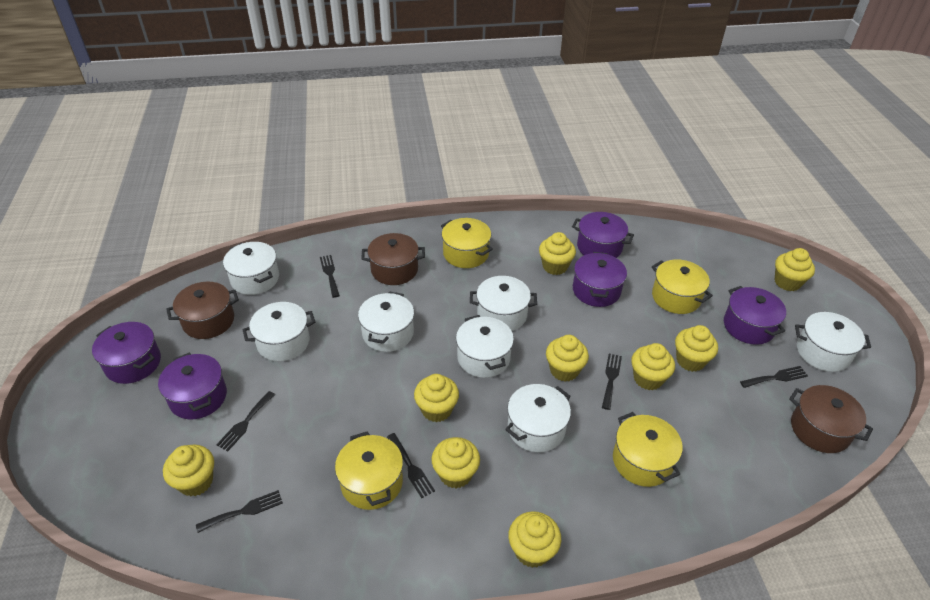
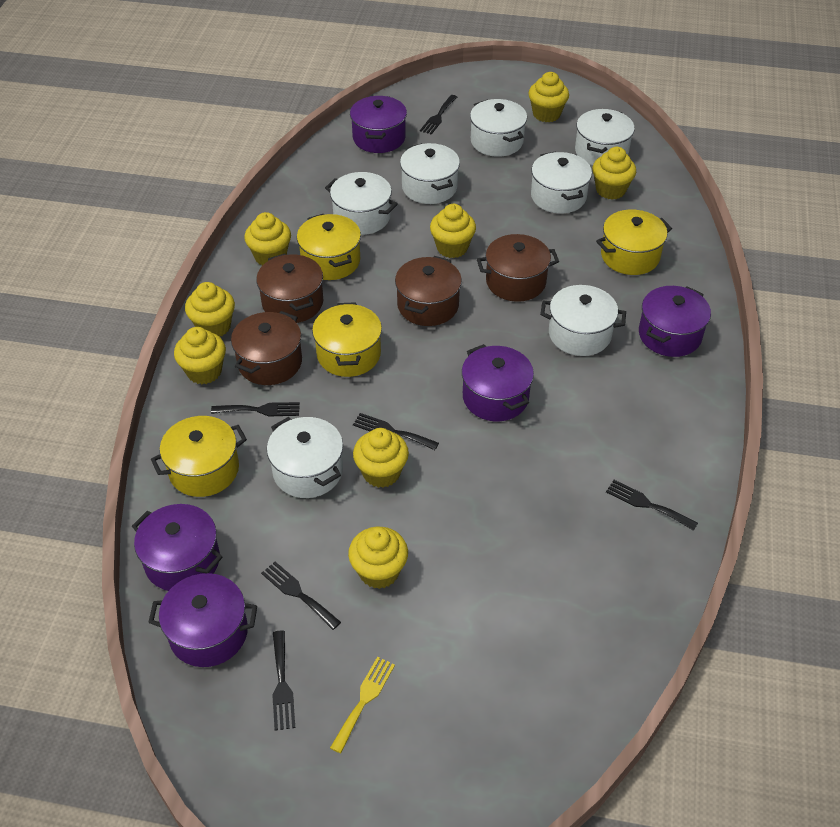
brown pot: [166,282,239,339] [361,233,425,285] [789,385,873,453] = 3 -> [231,311,302,385] [256,254,323,323] [395,256,462,326] [477,234,559,302] = 4
yellow cupcake: [163,445,214,496] [414,374,459,422] [432,437,480,488] [508,511,561,568] [539,232,576,275] [546,335,589,382] [631,343,675,390] [675,325,718,372] [774,248,815,291] = 9 -> [174,327,226,384] [185,282,235,337] [244,212,291,266] [348,527,408,589] [353,428,409,488] [430,204,476,258] [529,72,569,122] [592,147,636,200] = 8
yellow fork: none = 0 -> [330,657,395,753] = 1

